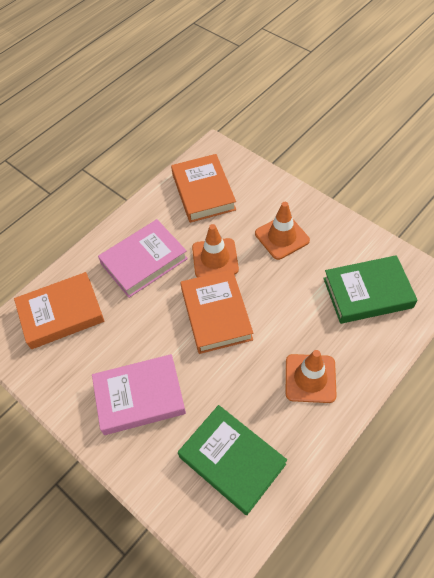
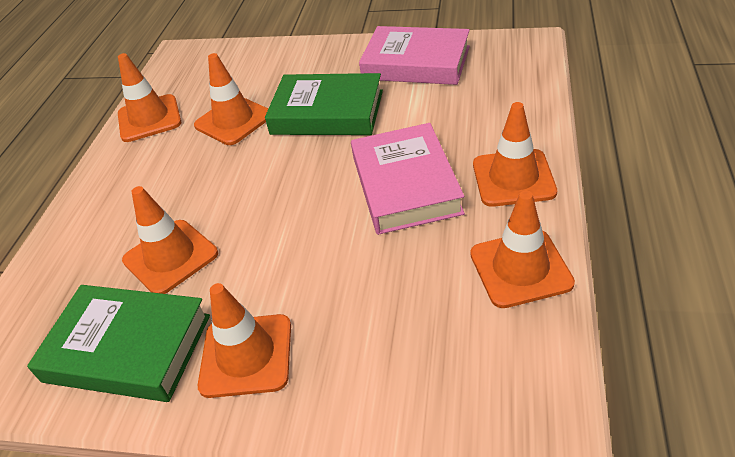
orange book: [14,272,104,349] [171,154,236,223] [180,269,253,354] = 3 -> none = 0
orange traffic cone: [192,224,239,277] [255,202,310,260] [286,350,337,403] = 3 -> [118,53,181,142] [122,186,218,294] [194,53,268,145] [198,283,291,398] [470,191,575,308] [473,102,557,207] = 6

